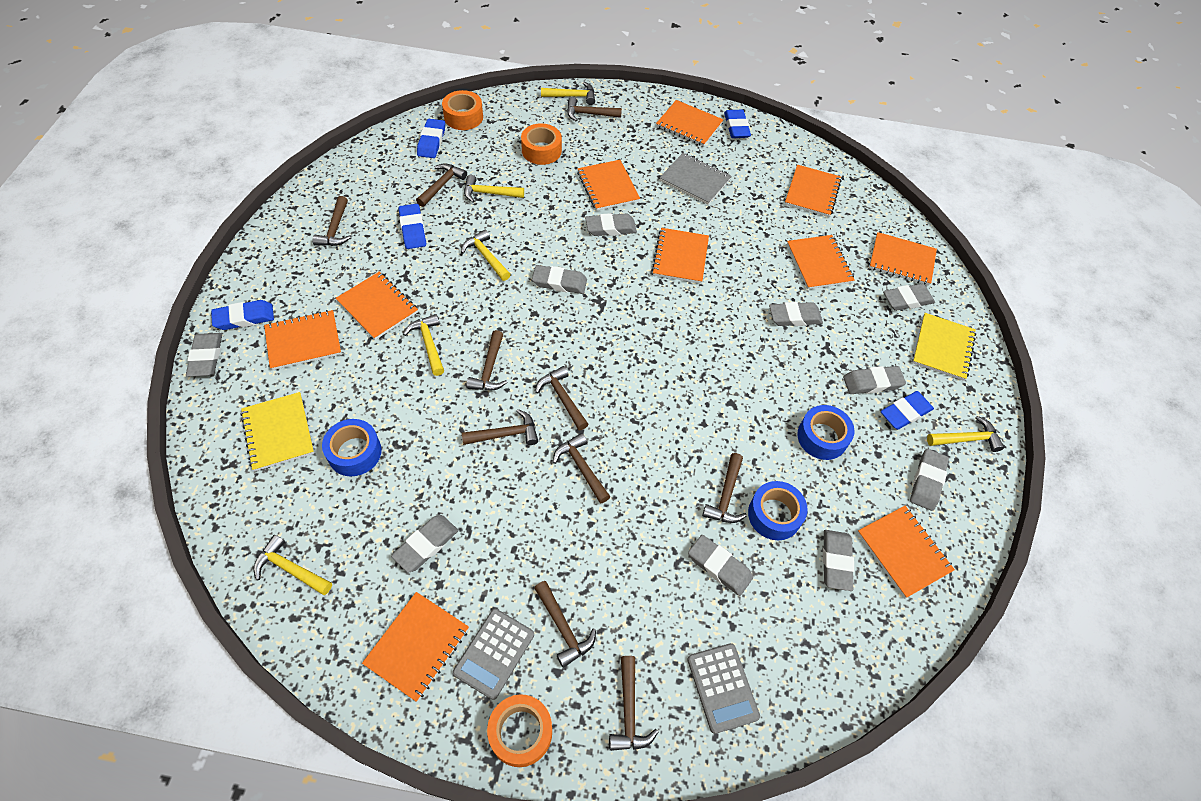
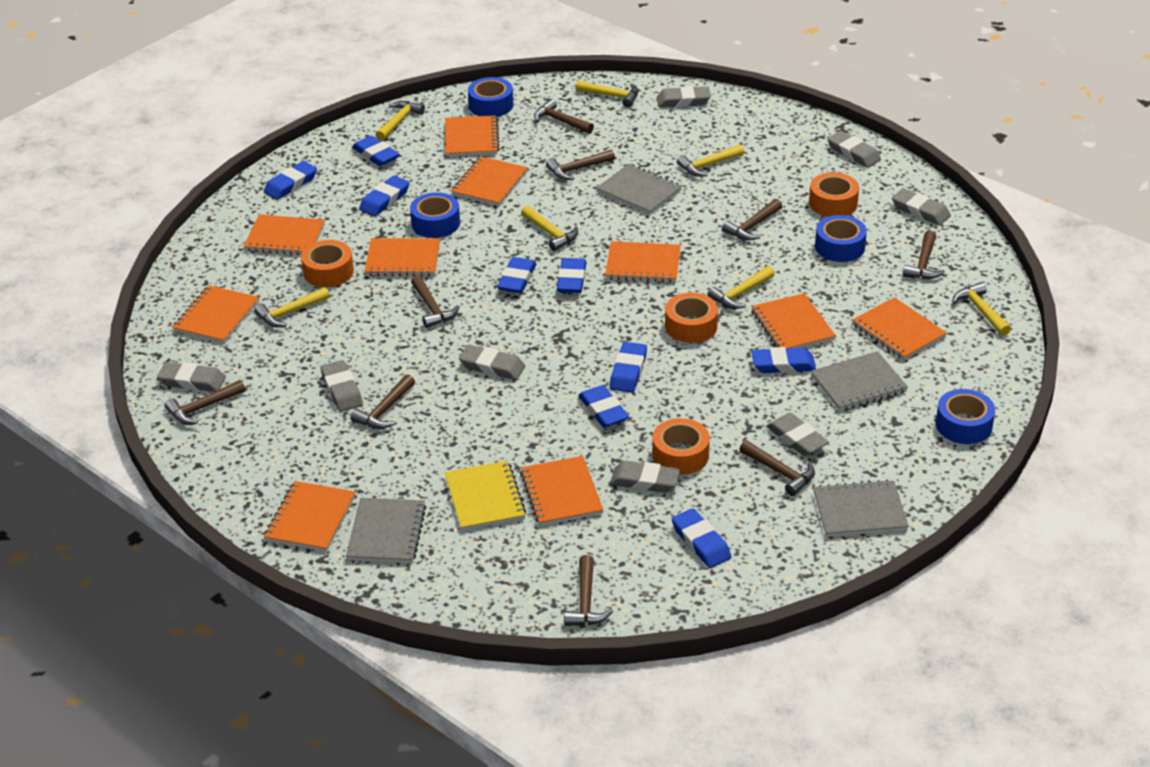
blue eraser: [211,300,274,330] [399,204,426,249] [417,119,445,158] [724,110,751,138] [881,391,934,430] = 5 -> [264,161,317,200] [352,135,399,166] [359,176,410,216] [497,257,536,293] [557,258,587,293] [578,385,629,428] [610,342,647,393] [672,508,732,568] [751,347,816,373] = 9
blue tape: [322,419,382,476] [748,481,808,540] [797,405,855,460] = 3 -> [410,192,460,238] [468,77,513,117] [815,215,867,262] [936,389,995,444] = 4
brown hammer: [312,196,351,246] [416,163,467,207] [462,409,538,445] [466,330,508,390] [534,581,596,668] [535,366,588,430] [553,433,611,504] [567,97,622,121] [609,656,658,751] [702,453,747,523] = 10 -> [164,380,245,425] [350,374,415,429] [411,275,460,328] [534,99,594,134] [546,149,615,180] [564,555,613,626] [722,199,782,240] [739,440,815,496] [903,230,945,279] = 9
grey calculator: [453,609,534,700] [687,643,760,734] = 2 -> none = 0
grey eraser: [186,333,222,377] [391,515,458,573] [532,265,587,294] [585,213,637,236] [688,535,753,596] [769,302,823,326] [823,530,854,591] [843,366,906,394] [883,284,935,311] [910,449,949,511] = 10 -> [157,362,226,392] [321,360,363,412] [459,345,525,380] [610,461,680,493] [657,86,711,107] [766,413,829,456] [827,131,881,168] [892,188,951,226] = 8
grey notebook: [660,153,731,205] = 1 -> [346,498,426,563] [596,164,682,215] [811,351,908,411] [813,480,909,537] = 4
orange tape: [442,90,483,130] [487,694,552,767] [521,123,562,165] = 3 -> [301,240,354,287] [652,418,710,475] [665,293,718,343] [809,172,859,217] = 4
yellow hammer: [254,535,332,595] [403,314,444,376] [461,229,511,281] [464,175,524,202] [541,82,595,105] [927,416,1004,452] = 6 -> [254,287,330,327] [376,101,425,141] [521,206,578,251] [576,81,638,107] [677,144,744,177] [707,266,775,309] [953,282,1011,336] = 7
yellow notebook: [240,392,314,471] [912,313,976,381] = 2 -> [445,461,526,531] = 1

